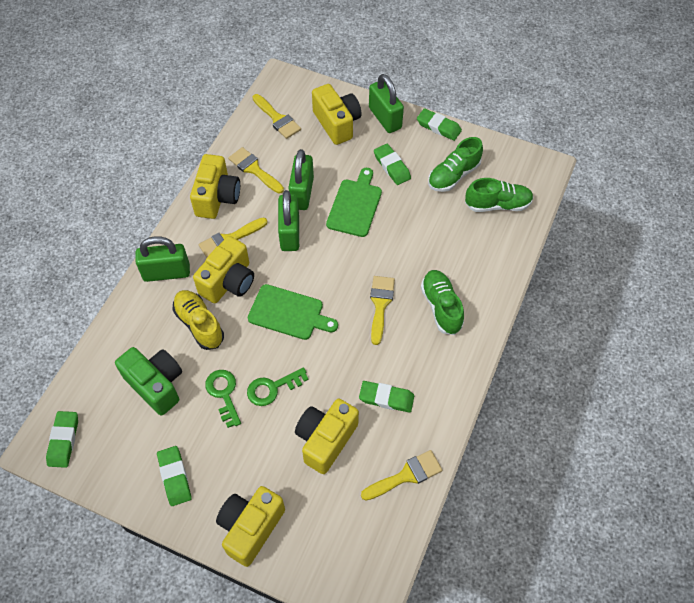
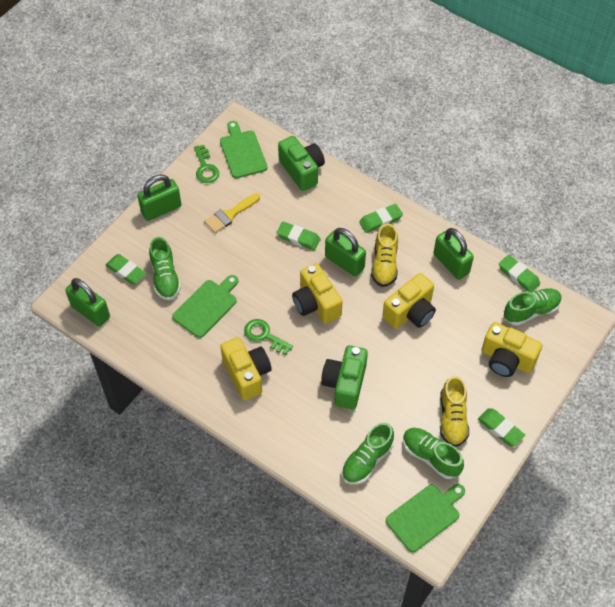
green camera: [115,347,182,416] = 1 -> [278,136,325,191] [321,345,368,409] = 2
green cutting board: [248,284,338,340] [326,168,382,237] = 2 -> [172,275,238,338] [220,121,267,178] [386,484,465,552] = 3
green shoe: [421,270,464,335] [428,137,483,192] [465,178,533,212] = 3 -> [149,237,181,300] [342,423,394,484] [403,428,464,479] [504,288,562,326] = 4
yellow brush: [199,218,268,258] [228,147,284,194] [252,94,301,139] [361,450,442,501] [370,276,395,345] = 5 -> [204,193,260,233] = 1
yellow camera: [190,154,240,219] [193,236,254,303] [216,486,285,567] [295,399,359,474] [312,84,362,145] = 5 -> [220,337,272,401] [292,263,342,324] [382,273,436,329] [482,322,542,377] = 4
yellow shoe: [172,290,224,350] = 1 -> [371,223,398,287] [440,376,469,447] = 2

